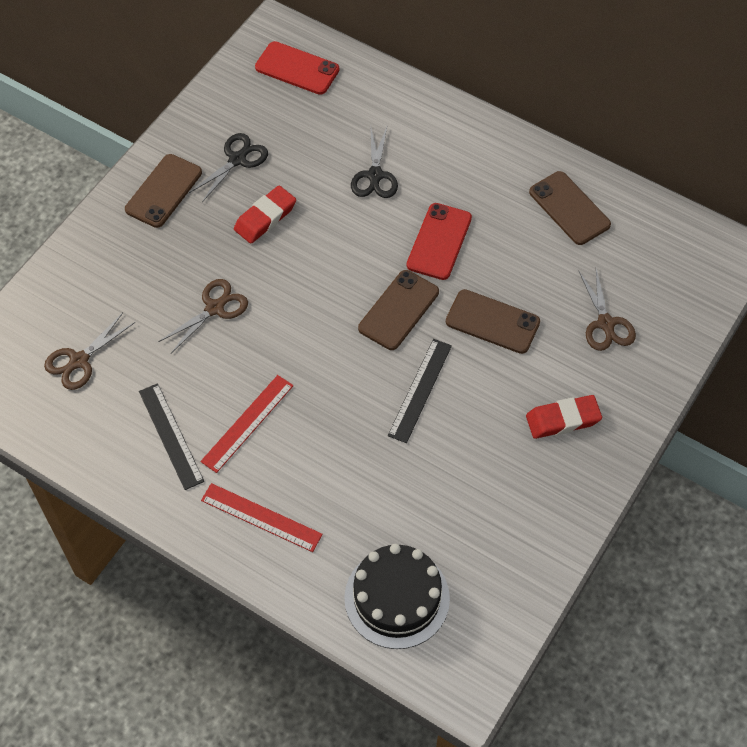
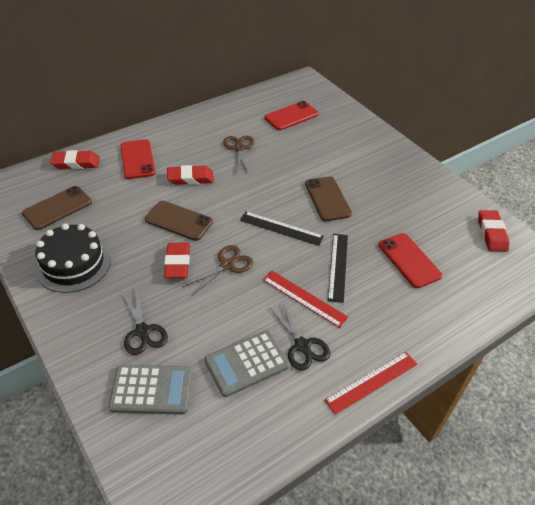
brown phone: [125,154,202,228] [358,270,439,350] [446,289,540,354] [529,171,611,245] = 4 -> [22,186,92,230] [145,201,213,241] [305,176,352,221] = 3
brown scissors: [44,313,135,390] [158,279,248,353] [578,269,636,351] = 3 -> [182,245,253,296] [223,136,254,174] = 2
grey calculator: none = 0 -> [108,365,192,415] [204,331,289,397] = 2
red eraser: [234,186,296,244] [526,395,602,439] = 2 -> [50,150,100,169] [164,243,190,278] [167,165,214,185] [478,210,510,252] = 4
red phone: [255,41,340,95] [407,203,472,280] = 2 -> [120,139,155,179] [265,101,319,130] [379,233,442,288] = 3

